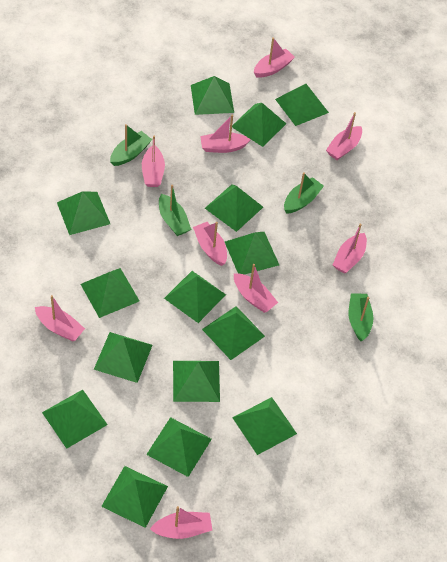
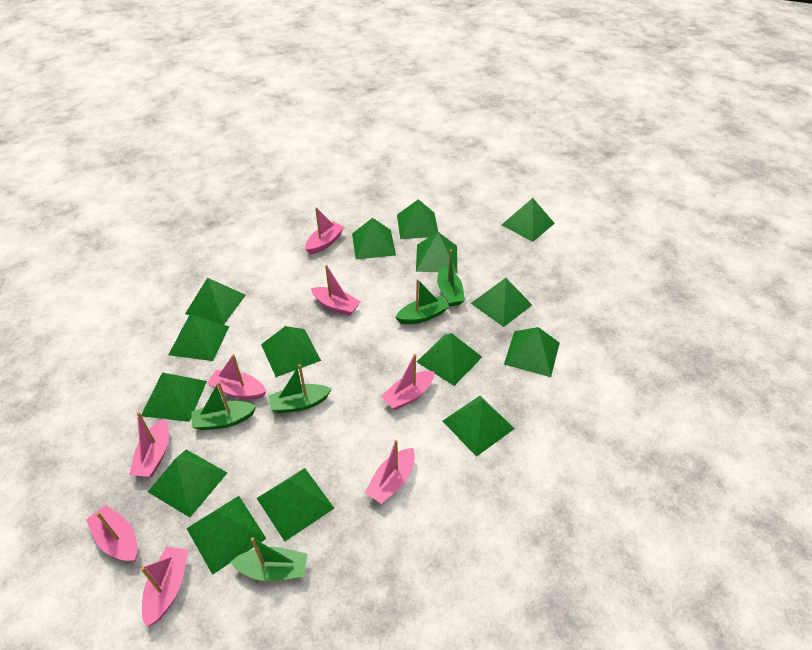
green boat: [110,124,152,166] [159,185,191,236] [284,172,324,214] [349,293,373,341] = 4 -> [191,382,257,430] [231,537,307,581] [268,364,331,413] [395,279,449,324] [437,250,465,307] = 5
pink boat: [35,295,85,341] [142,136,165,187] [150,506,212,539] [193,222,227,266] [200,115,251,153] [234,264,278,313] [254,37,295,78] [326,112,362,160] [333,224,367,273] = 9 -> [86,505,137,562] [129,412,169,477] [140,547,188,627] [207,354,267,399] [305,207,344,255] [311,265,361,316] [364,440,415,504] [381,354,435,410] = 8

